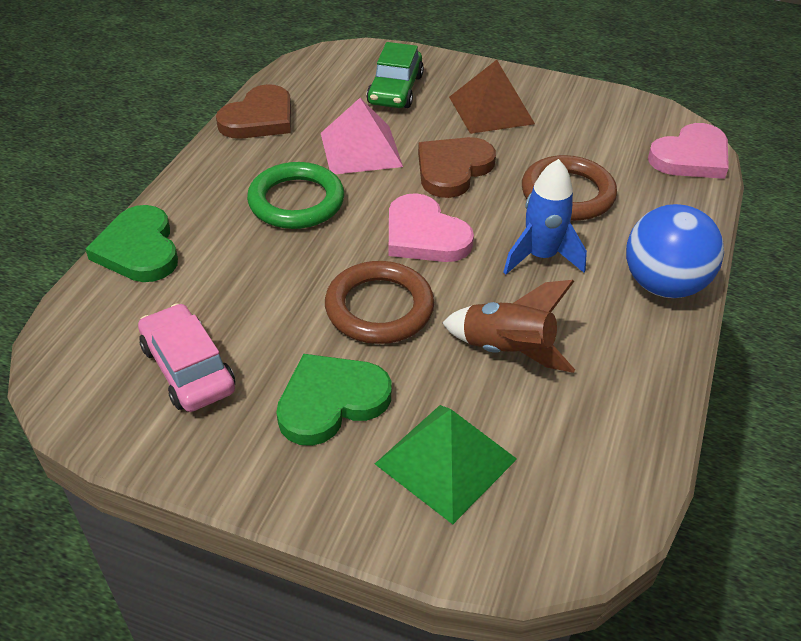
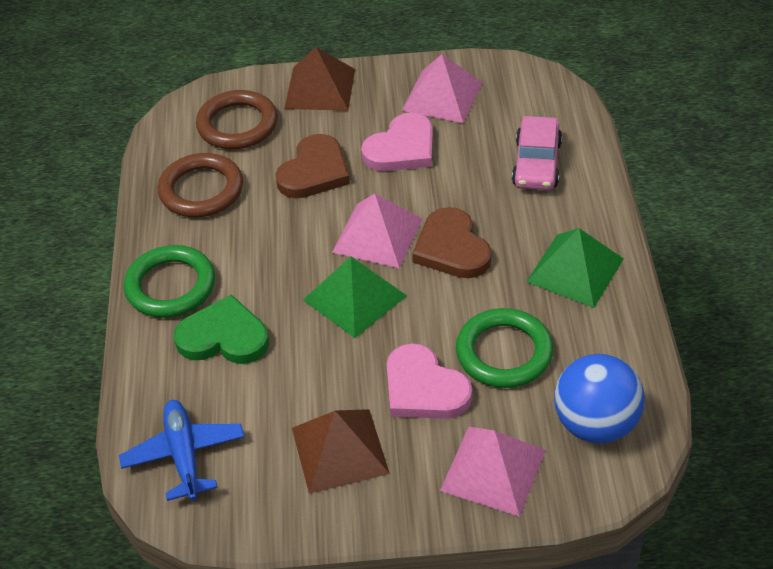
blue plane: none = 0 -> [119,400,244,501] = 1
blue rocket: [503,159,587,275] = 1 -> none = 0
brown pyramid: [449,60,535,134] = 1 -> [284,47,355,111] [292,409,390,494] = 2
brown rocket: [442,280,575,373] = 1 -> none = 0
green car: [366,42,424,108] = 1 -> none = 0
green heart: [86,205,178,282] [276,354,392,446] = 2 -> [174,294,269,364] = 1
green pyramid: [375,405,517,524] = 1 -> [303,256,407,338] [526,228,624,308] = 2
green ring: [247,162,345,229] = 1 -> [124,245,215,318] [456,308,553,388] = 2
pink pyramid: [321,98,403,174] = 1 -> [332,194,422,268] [402,54,483,123] [440,427,546,517] = 3

